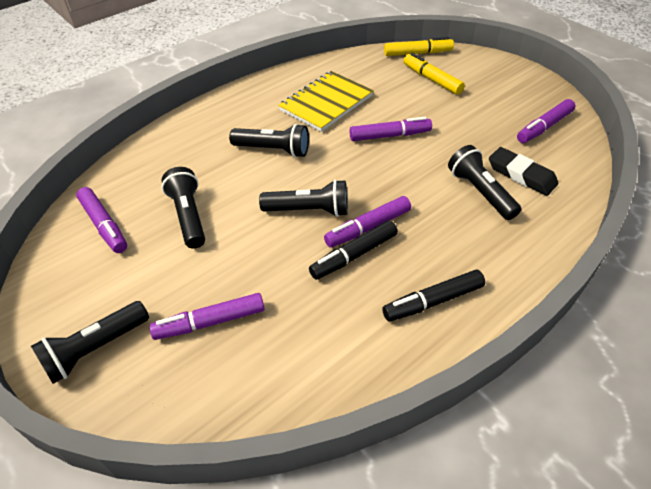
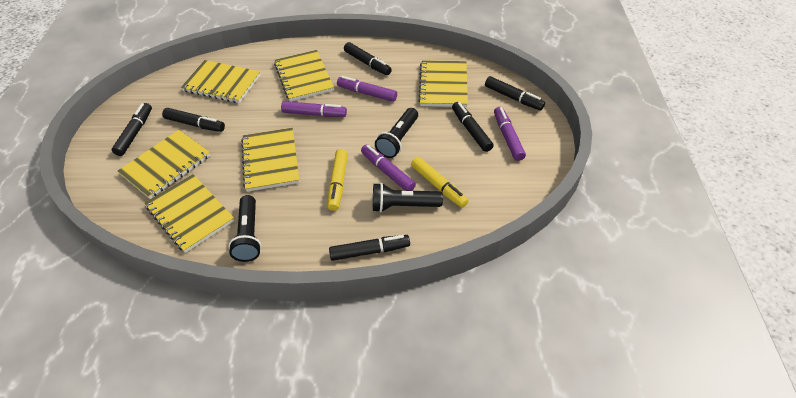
black eraser: [489,147,558,196] = 1 -> none = 0
black flashlight: [31,301,149,384] [161,167,205,249] [229,124,309,158] [259,180,348,217] [448,145,521,220] = 5 -> [229,195,261,262] [373,183,443,212] [375,108,418,158] = 3
black marker: [309,220,398,280] [382,270,485,321] = 2 -> [112,103,152,156] [162,108,225,132] [329,235,410,261] [344,42,392,75] [452,102,494,152] [485,76,545,110] = 6
purple marker: [76,187,127,253] [149,293,265,340] [324,196,411,248] [350,117,432,141] [517,99,575,143] = 5 -> [281,101,347,117] [337,76,397,102] [361,144,416,191] [494,107,526,161] = 4
yellow notebook: [278,71,374,132] = 1 -> [118,130,211,199] [144,174,234,253] [181,60,261,103] [241,128,300,192] [274,50,334,102] [418,60,468,107] = 6

